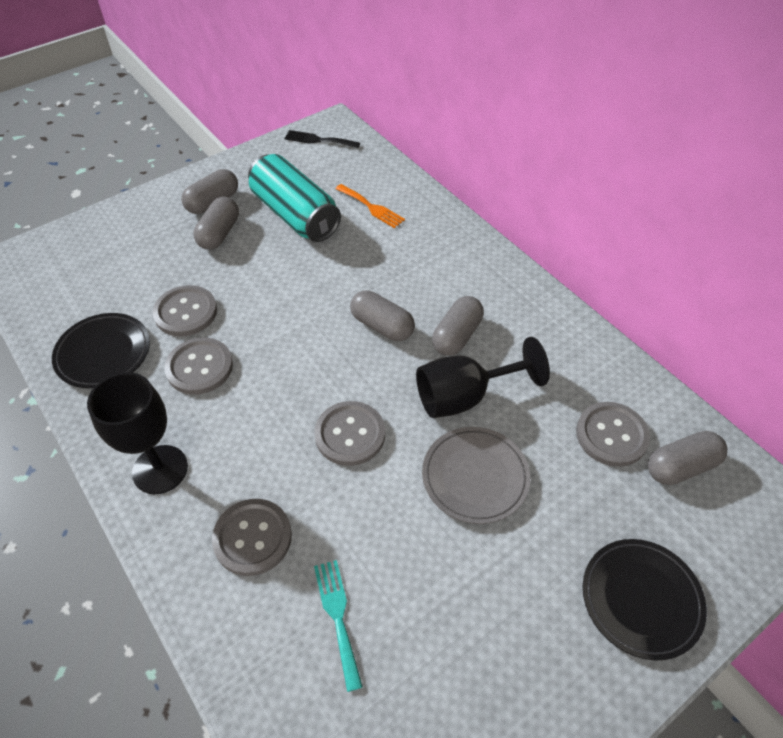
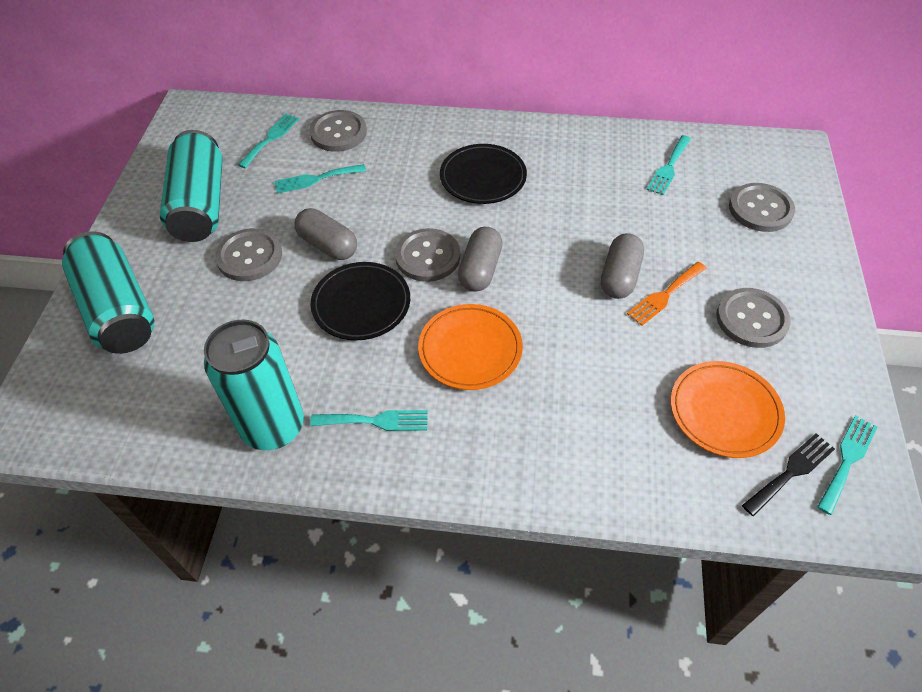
black goblet: [87,372,188,494] [416,337,550,418] = 2 -> none = 0
grey capsule: [181,169,238,214] [194,196,239,250] [350,290,415,341] [432,296,484,356] [648,431,727,485] = 5 -> [294,208,357,260] [458,227,503,292] [601,233,644,299] = 3
grey plate: [422,427,530,524] = 1 -> none = 0
orange plate: none = 0 -> [418,304,523,390] [671,361,785,458] = 2
turquoise can: [248,154,341,242] = 1 -> [62,231,155,354] [160,130,223,242] [204,320,304,450] = 3
turquoise fork: [314,560,363,692] = 1 -> [238,114,299,168] [274,164,366,194] [310,410,428,431] [647,135,691,195] [817,415,878,515] = 5

